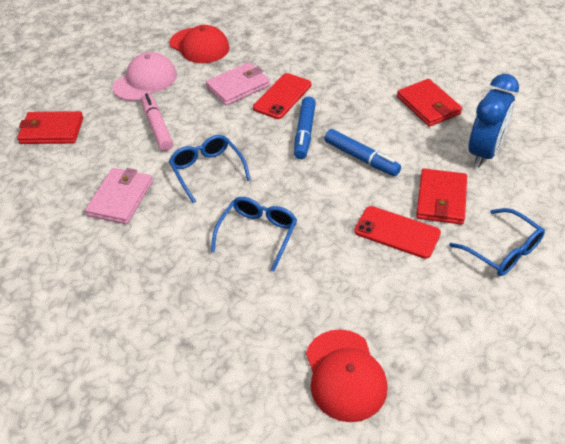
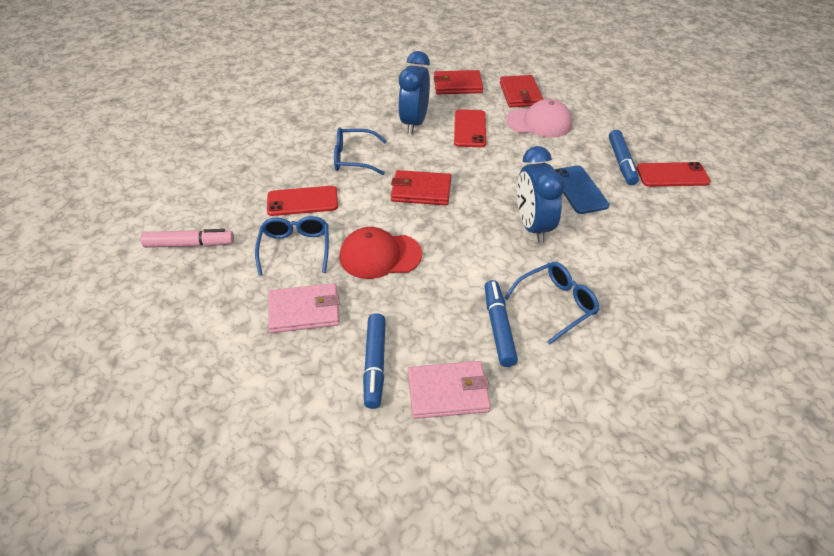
blue clock: [469,74,519,168] = 1 -> [398,51,430,134] [517,146,565,243] = 2
blue marker: [294,96,316,159] [324,129,401,176] = 2 -> [363,313,386,409] [485,280,518,367] [609,130,639,185] = 3
blue phone: none = 0 -> [554,165,609,214] = 1
red cap: [169,25,230,63] [306,329,388,422] = 2 -> [339,227,422,279] = 1
red phone: [253,73,311,119] [354,206,441,259] = 2 -> [267,186,338,216] [454,109,486,147] [636,162,711,187] = 3

